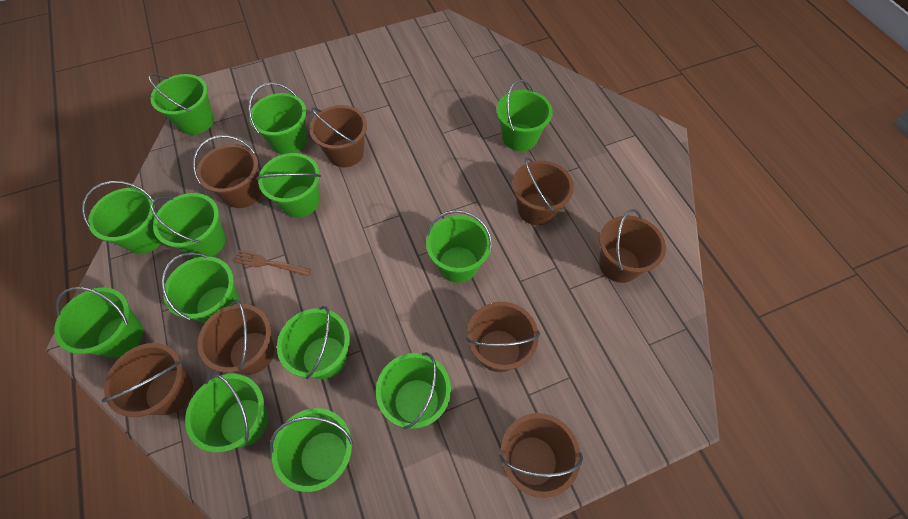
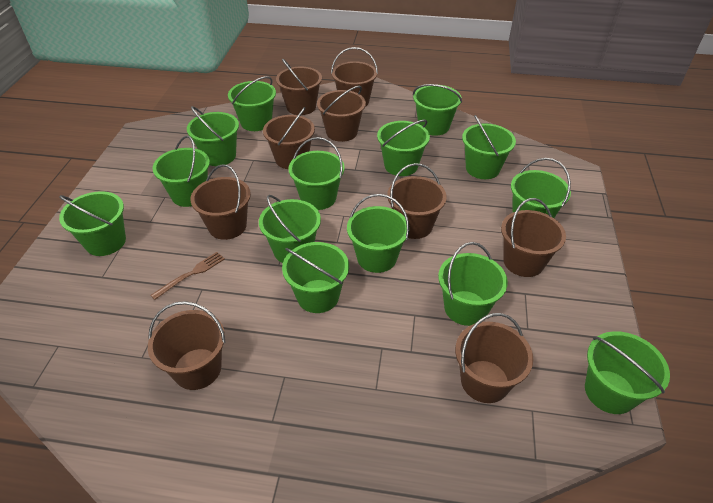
brown bucket: [102,343,193,417] [193,135,262,208] [198,300,275,375] [309,105,367,167] [466,302,540,372] [499,413,583,498] [512,157,574,225] [599,209,666,283] = 8 -> [148,301,226,390] [190,164,251,240] [263,107,315,169] [276,58,322,115] [317,86,366,142] [331,47,378,107] [387,163,447,239] [455,313,533,403] [501,198,566,277] = 9
green bucket: [54,287,143,358] [82,181,162,254] [148,73,214,135] [151,193,225,258] [161,252,240,323] [185,374,268,453] [248,83,307,154] [256,153,321,217] [270,408,354,492] [277,306,350,379] [376,352,451,430] [426,210,492,283] [496,80,553,151] = 13 -> [59,191,126,256] [152,136,210,207] [187,106,239,166] [228,76,276,131] [259,195,321,263] [282,242,349,313] [288,137,345,210] [347,194,410,273] [377,120,430,176] [413,84,462,136] [438,242,508,326] [462,115,516,179] [511,158,571,218] [585,331,670,414] = 14

